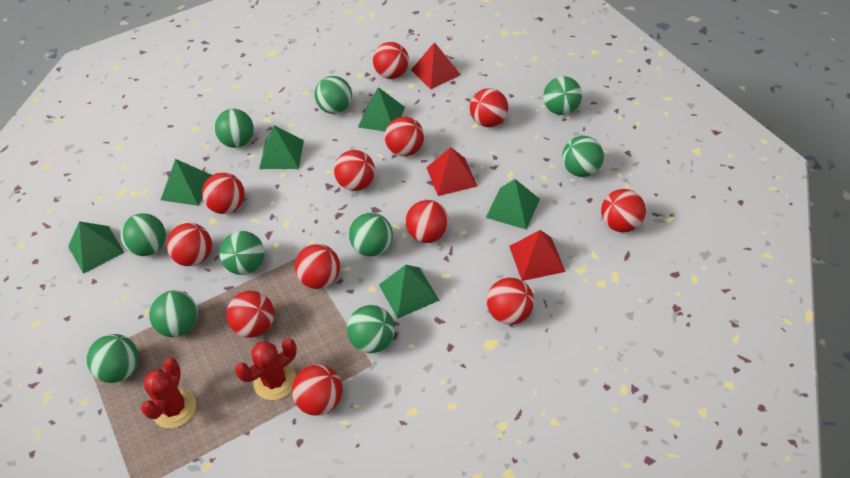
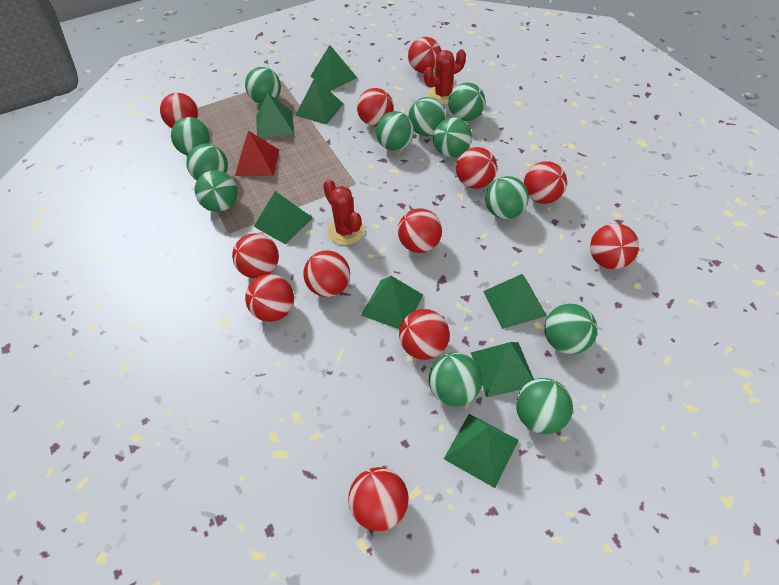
green ball: [87,334,139,383] [120,213,166,256] [149,290,198,337] [214,109,254,148] [219,231,265,275] [314,76,352,114] [347,305,395,353] [349,213,393,256] [543,76,582,115] [562,136,604,177] = 10 -> [171,117,211,156] [186,144,228,181] [195,170,238,212] [245,67,281,104] [376,111,414,151] [408,97,446,136] [429,353,482,406] [433,117,472,157] [448,83,485,121] [485,176,529,219] [516,378,573,434] [544,304,598,354] = 12
green pyramid: [68,221,125,274] [161,159,212,206] [259,125,304,169] [358,87,405,131] [379,265,440,318] [486,179,540,230] = 6 -> [254,191,313,244] [256,92,294,138] [295,77,343,125] [311,45,357,91] [361,276,423,329] [444,414,519,488] [471,342,534,397] [483,274,547,329] = 8
red pyramid: [411,42,461,89] [426,147,477,196] [509,230,566,281] = 3 -> [235,131,279,176] = 1

